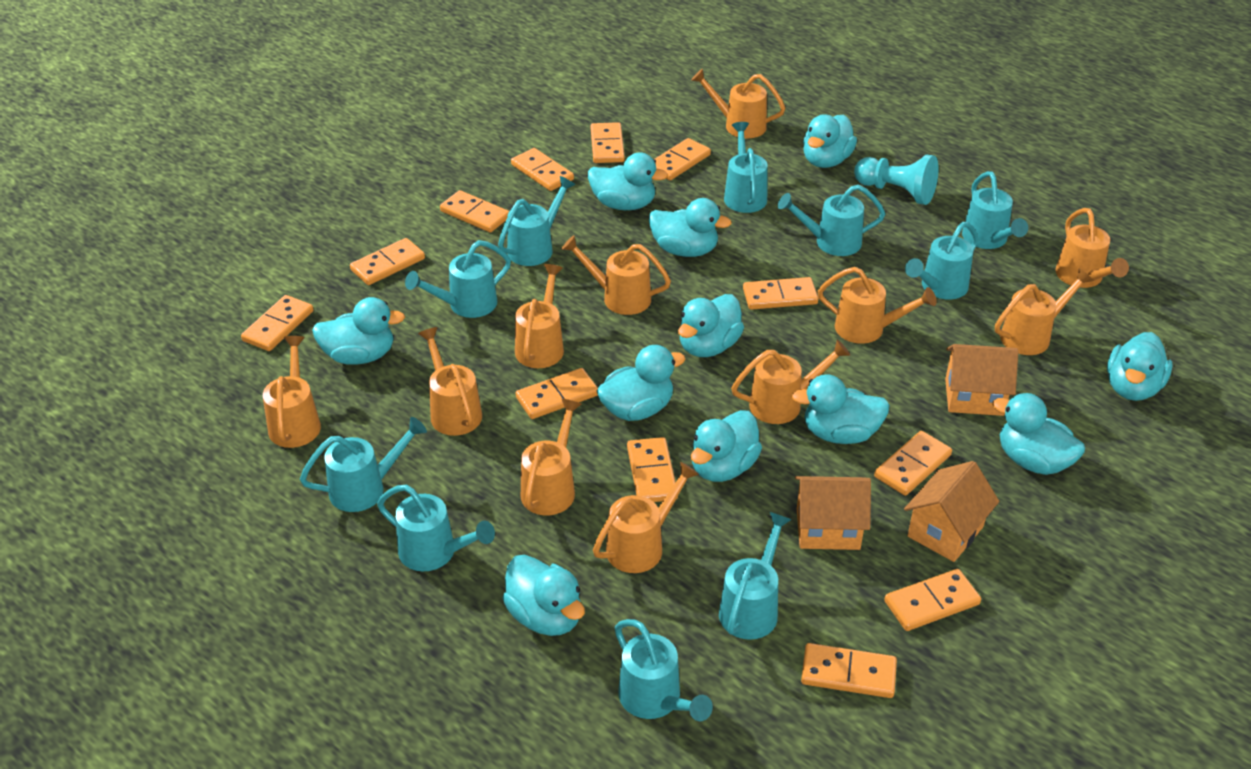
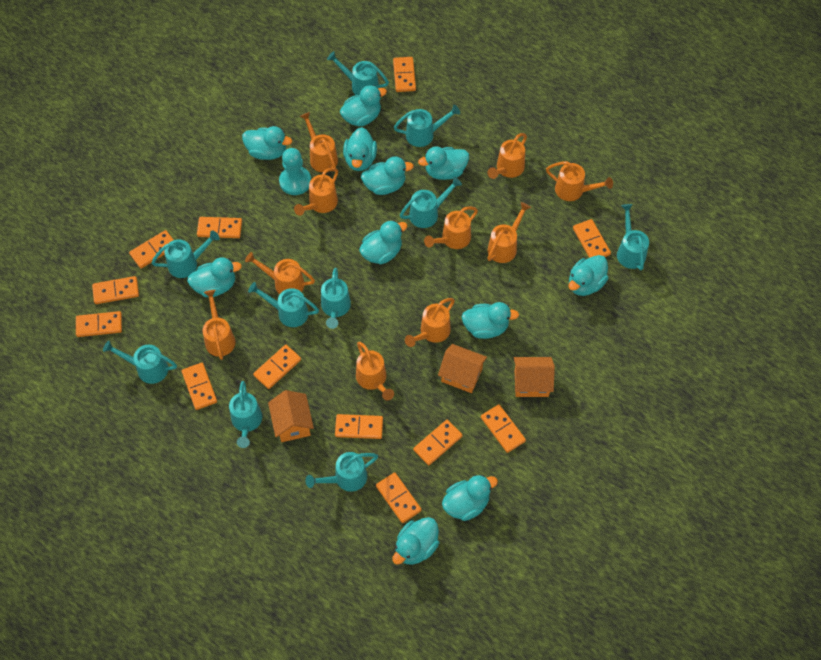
orange watering can: [263,336,321,448] [418,327,482,436] [515,264,564,368] [521,398,581,515] [562,235,671,315] [593,462,699,573] [691,69,785,138] [731,340,850,424] [818,267,937,344] [995,268,1094,355] [1055,208,1129,288] = 11 -> [203,290,235,360] [245,252,315,294] [294,168,338,216] [300,112,338,172] [356,342,394,400] [405,298,455,347] [424,207,478,249] [488,133,527,179] [488,202,531,263] [546,161,613,201] = 10

